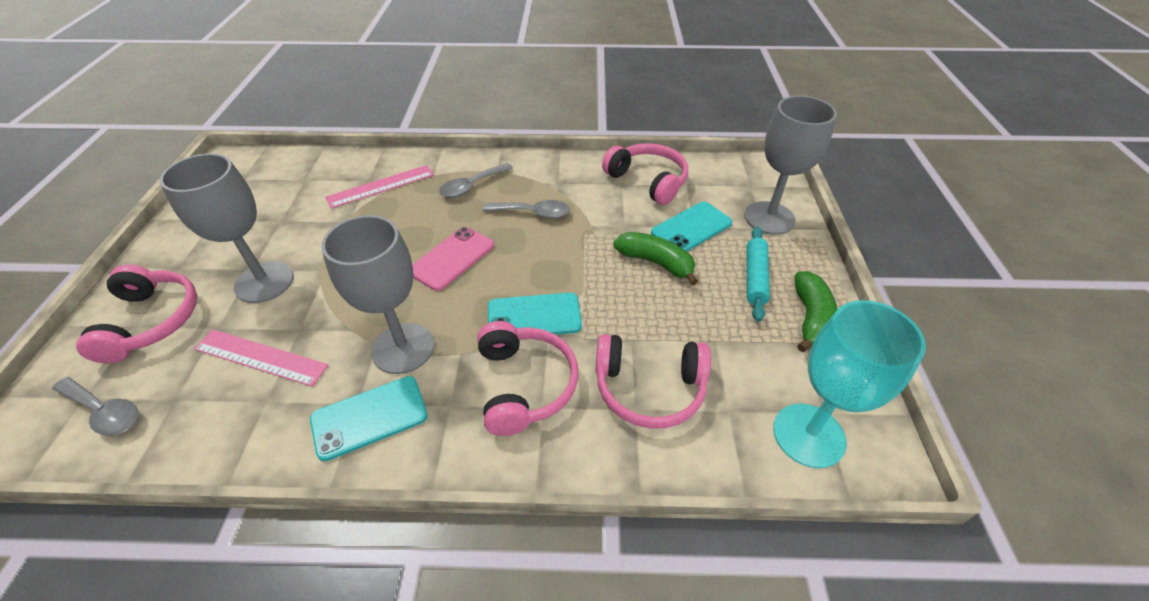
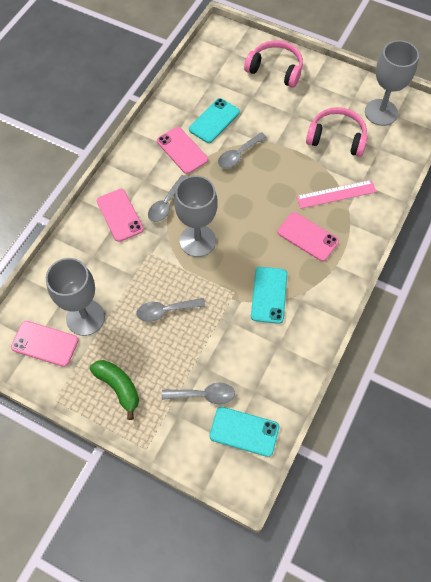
green banana: [613,232,698,285] [794,271,837,352] = 2 -> [90,360,139,420] = 1
grey spoon: [52,377,139,436] [439,163,513,198] [482,200,570,219] = 3 -> [136,298,205,322] [148,175,186,222] [162,383,235,405] [218,132,266,168] = 4
pink headphones: [76,264,197,363] [477,321,579,436] [595,334,711,429] [602,143,688,205] = 4 -> [244,40,303,88] [306,107,368,157] = 2
pink phone: [412,227,494,291] = 1 -> [11,321,79,367] [97,189,144,242] [157,127,208,174] [278,212,339,261] = 4
pink ruler: [194,330,329,387] [325,165,434,208] = 2 -> [296,180,377,208] = 1
turquoise goblet: [773,300,926,469] = 1 -> none = 0
turquoise rolling pin: [747,227,770,322] = 1 -> none = 0

